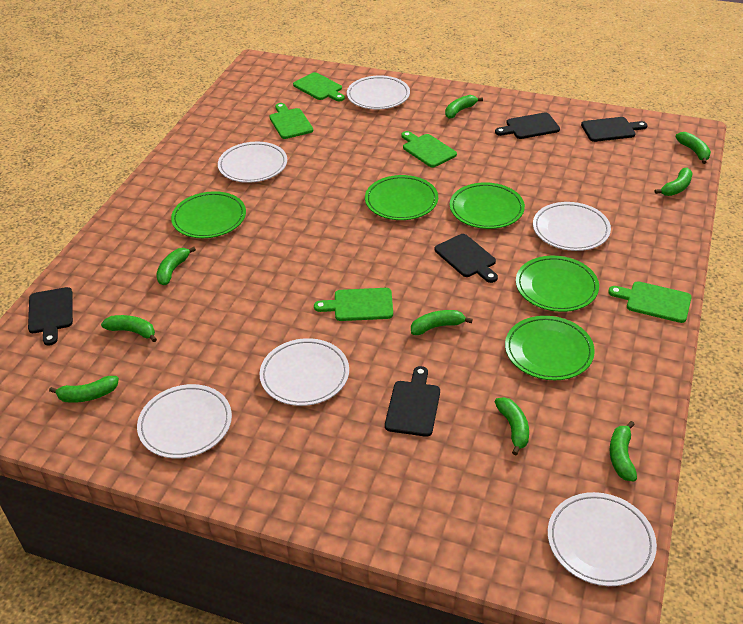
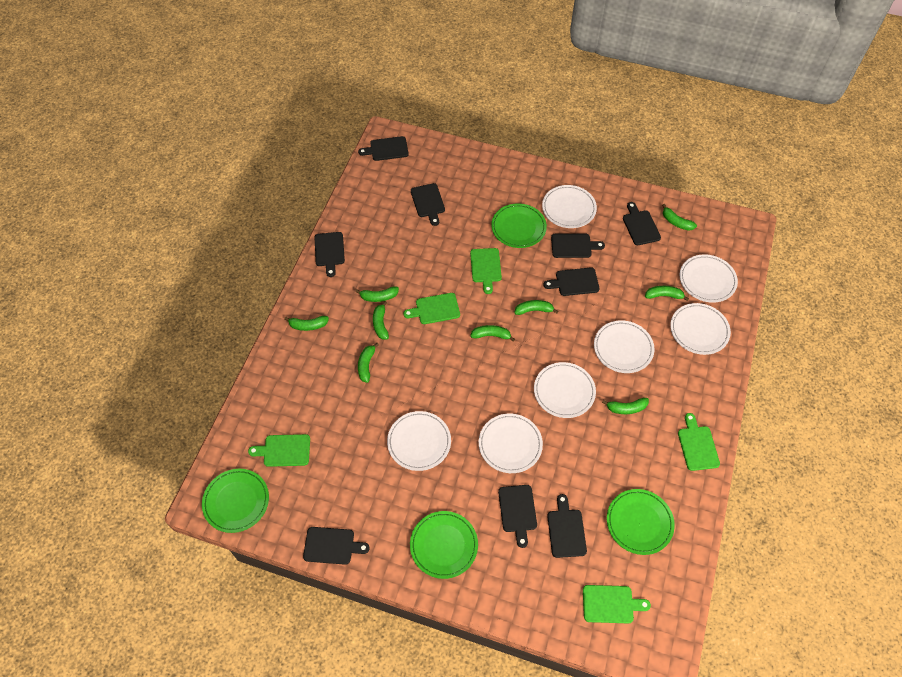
black cutting board: [28,287,73,346] [385,366,440,437] [435,234,498,283] [495,112,560,139] [581,117,648,142] = 5 -> [303,527,370,565] [314,232,345,277] [358,136,409,161] [411,183,445,226] [498,485,537,548] [544,267,600,296] [547,494,587,558] [551,233,605,258] [623,202,661,245] = 9
green plate: [171,191,246,238] [365,175,438,220] [450,182,525,229] [505,316,595,380] [516,256,599,312] = 5 -> [202,469,269,533] [410,511,478,579] [491,203,547,248] [607,489,675,555] = 4
white plate: [137,384,232,458] [218,142,287,183] [259,338,349,406] [347,76,410,109] [533,202,611,251] [548,492,657,586] = 6 -> [387,411,451,471] [479,414,543,473] [534,362,596,418] [542,185,597,228] [594,320,655,373] [670,303,731,355] [680,254,738,303] = 7

